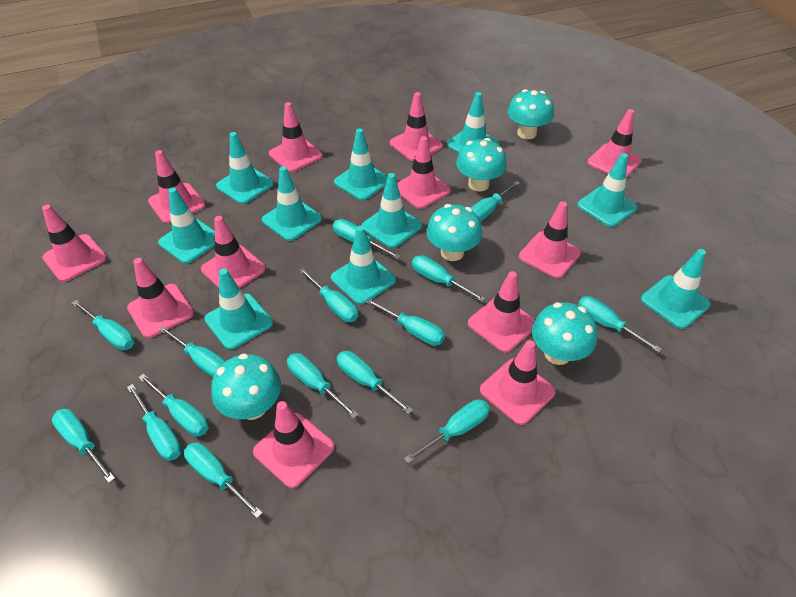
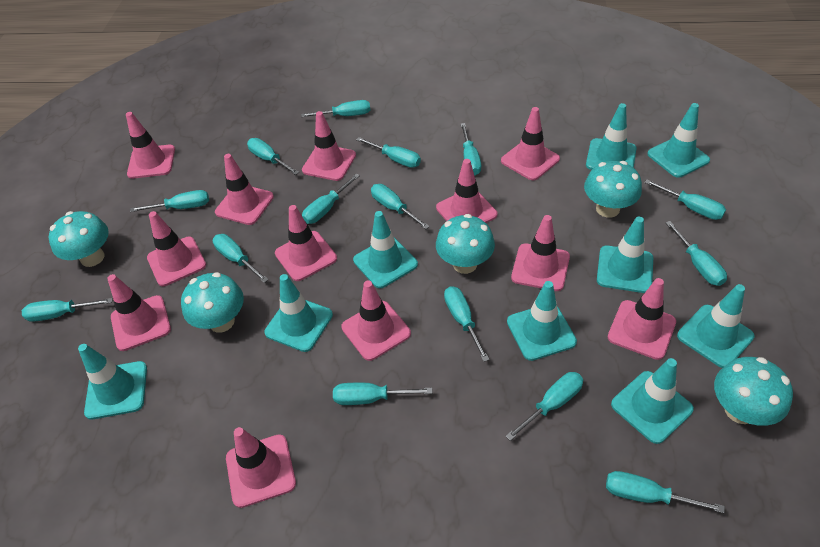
turquoise traffic cone: [158,188,215,264] [205,269,273,350] [216,132,274,204] [262,166,322,241] [331,226,396,304] [334,128,388,200] [362,173,422,248] [446,92,500,153] [577,153,637,227] [641,249,711,329] = 10 -> [78,344,147,420] [264,274,333,352] [353,211,418,288] [507,281,577,361] [586,103,637,170] [597,216,653,293] [611,358,694,444] [647,103,710,178] [677,284,755,368] = 9

